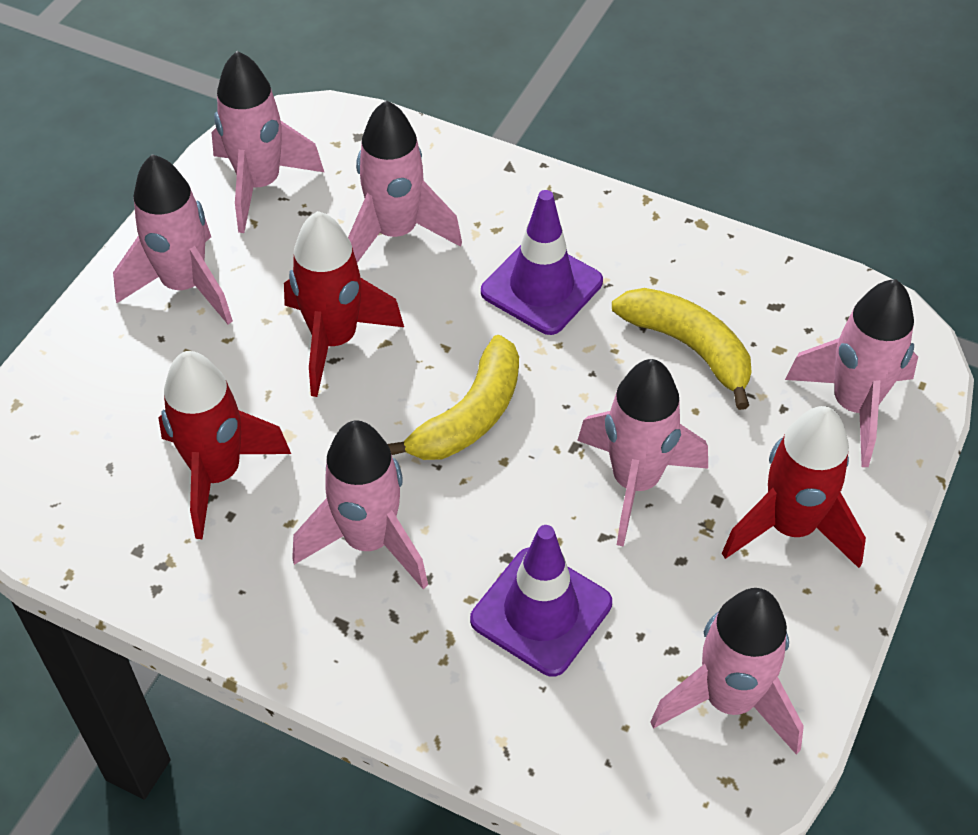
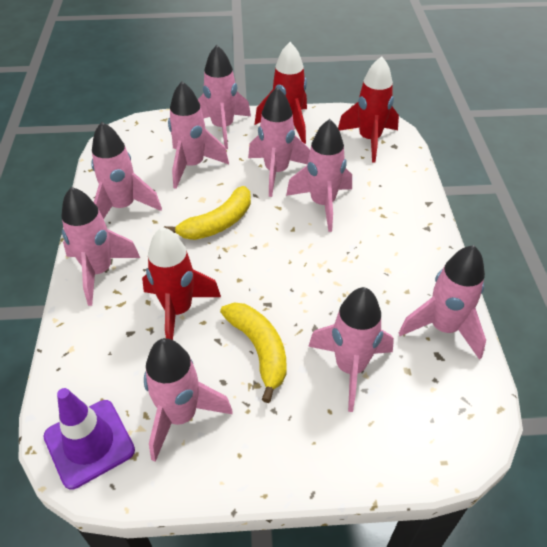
pink rocket: [113,154,233,324] [212,51,324,233] [292,420,428,589] [348,100,462,263] [577,359,708,547] [650,588,804,755] [785,279,918,467] = 7 -> [61,187,140,306] [91,122,162,219] [144,338,233,462] [168,81,229,189] [198,45,251,149] [248,87,310,197] [286,119,352,232] [308,287,394,412] [399,245,486,360] = 9
purple traffic cone: [470,525,612,677] [481,190,603,335] = 2 -> [44,388,135,490] = 1

